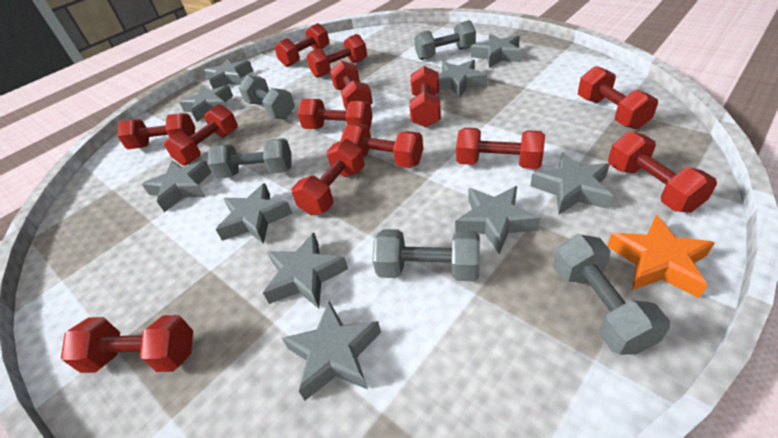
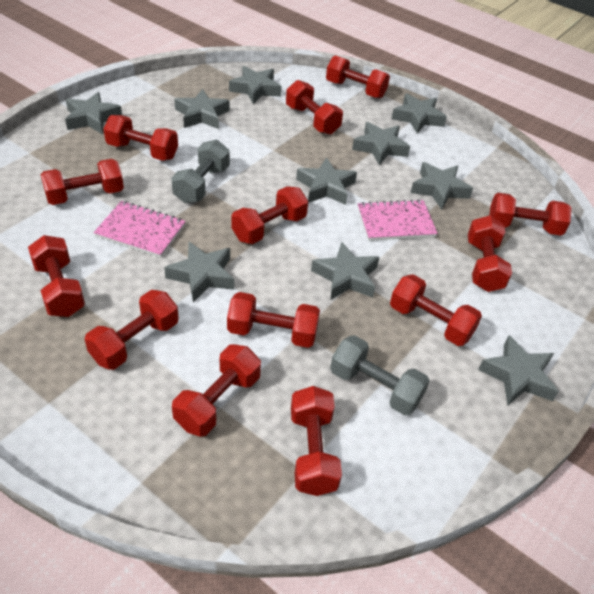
grey dumbbell: [208,138,292,179] [238,75,295,119] [372,229,480,282] [414,20,476,60] [553,234,670,355] = 5 -> [171,140,230,203] [330,335,429,415] = 2
orange star: [607,215,715,298] = 1 -> none = 0
pink notebook: none = 0 -> [93,201,186,258] [358,199,438,241] = 2

